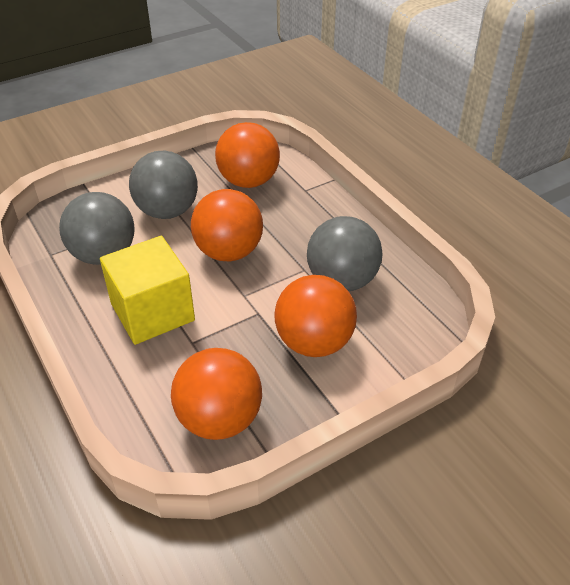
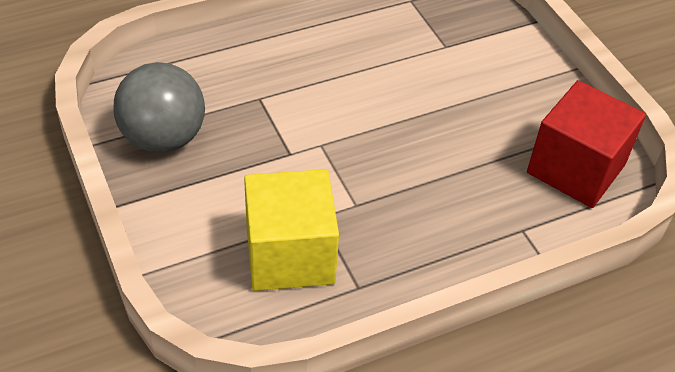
grey ball: [59,192,135,265] [129,150,198,219] [307,216,383,291] = 3 -> [113,62,205,153] = 1
orange ball: [171,348,262,440] [191,189,263,262] [215,122,280,188] [274,275,357,357] = 4 -> none = 0
red cube: none = 0 -> [527,80,646,208] = 1

